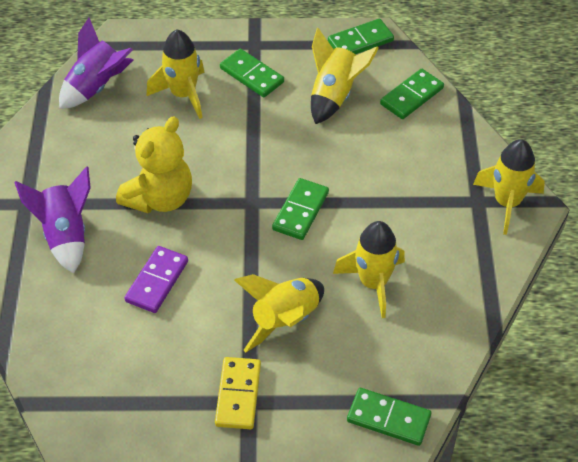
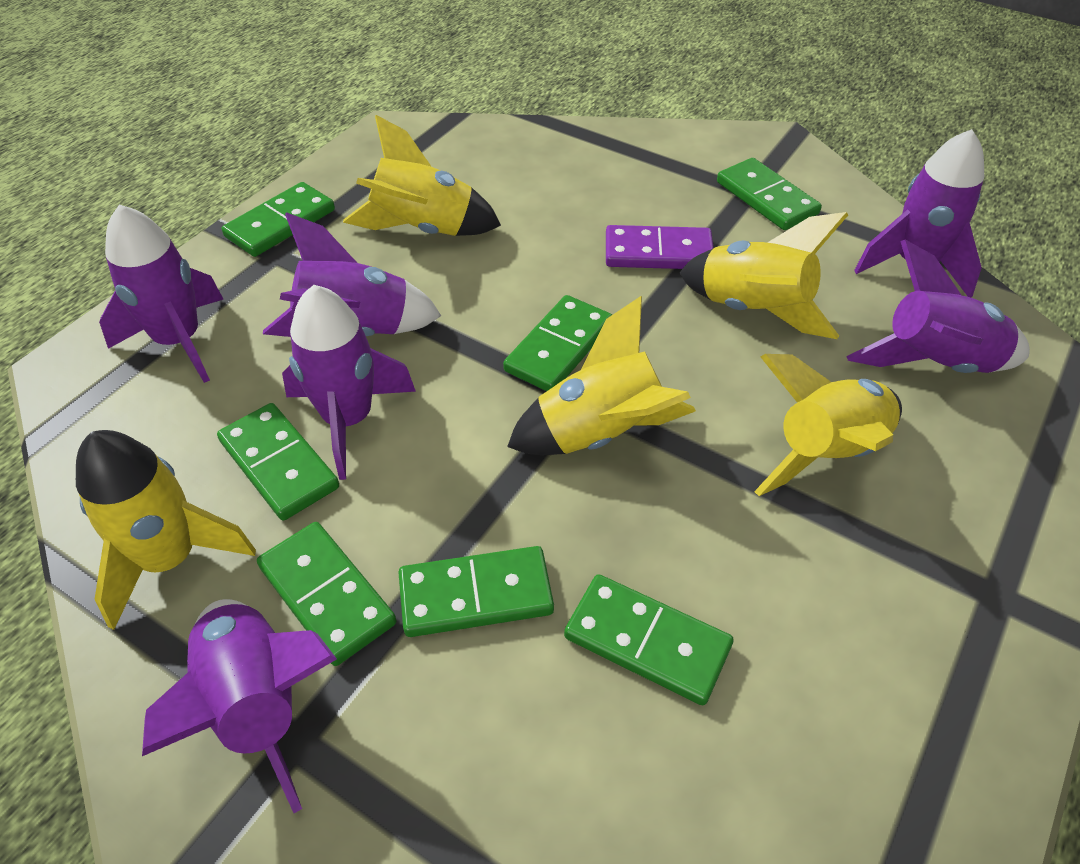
green domino: [220,49,284,97] [272,178,329,240] [328,19,394,54] [347,388,431,446] [380,69,444,119] = 5 -> [217,403,339,521] [222,182,335,257] [257,522,397,666] [398,546,554,637] [503,295,612,391] [564,574,734,705] [717,158,822,230] = 7
purple rocket: [14,166,91,274] [59,18,133,109] = 2 -> [99,204,224,383] [142,599,337,813] [263,212,441,337] [282,285,416,480] [846,240,1030,373] [854,129,984,298] = 6
yellow domino: [215,357,261,429] = 1 -> none = 0
yellow teddy bear: [116,116,192,213] = 1 -> none = 0

